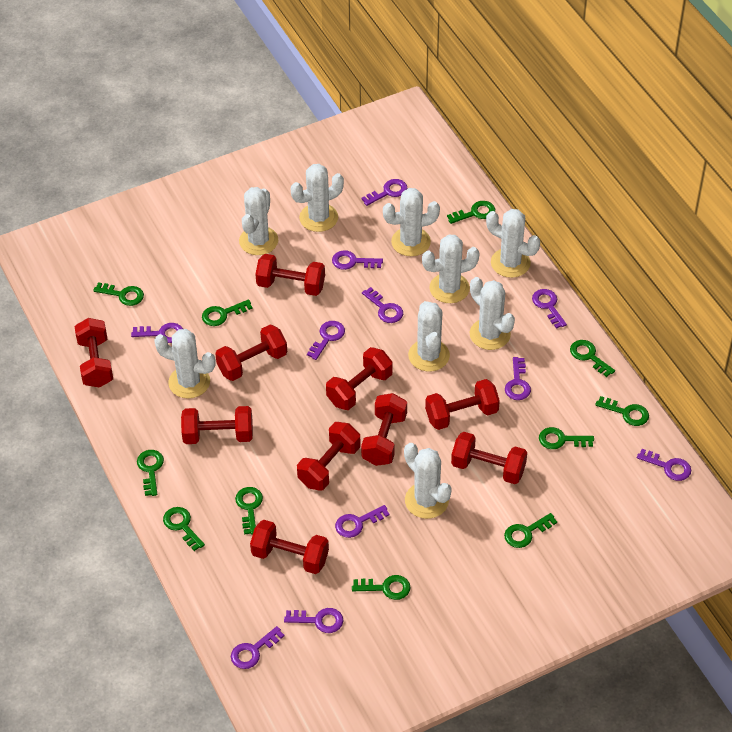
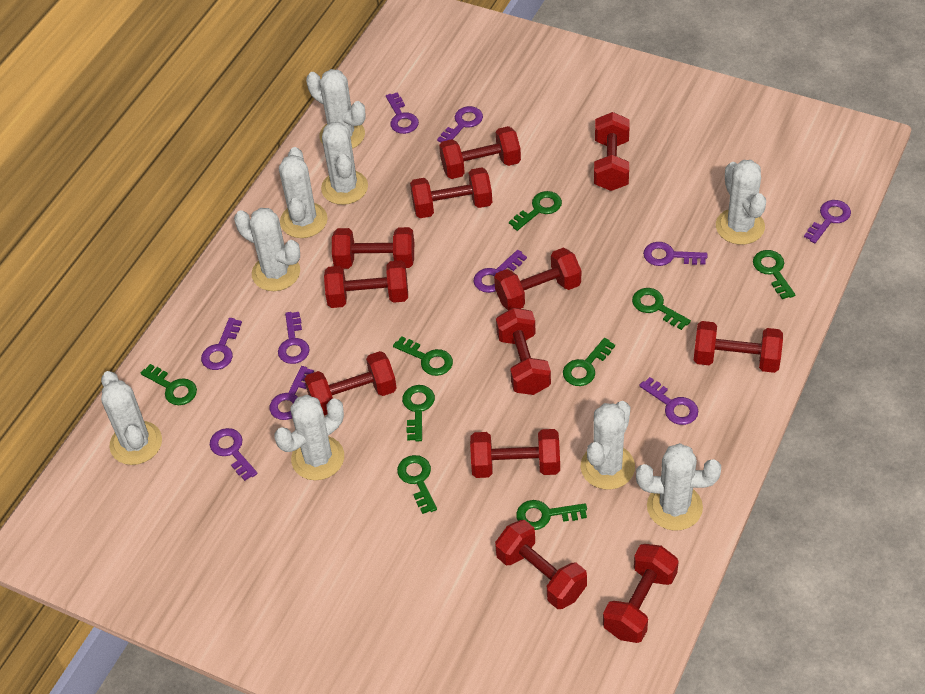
green key: [93,282,144,306] [137,450,164,496] [163,507,205,551] [202,299,253,326] [235,487,263,535] [352,575,410,600] [447,201,495,224] [504,513,557,548] [539,427,594,449] [570,340,615,377] [595,396,649,426] = 11 -> [140,364,197,405] [393,336,453,376] [397,455,437,514] [402,385,435,442] [509,191,562,231] [516,500,587,530] [563,338,615,386] [632,288,691,330] [753,250,795,299] = 9
purple key: [131,323,183,343] [231,626,284,669] [284,608,343,633] [307,321,345,360] [332,250,383,270] [335,505,390,538] [362,179,408,206] [362,287,403,323] [505,357,531,400] [532,289,567,329] [637,449,691,481] = 11 -> [201,318,242,370] [210,428,258,481] [269,366,314,420] [278,312,310,364] [386,92,419,134] [437,106,483,142] [474,250,527,293] [639,377,698,425] [643,242,707,266] [804,200,851,243] = 10
red dumbbell: [74,318,113,388] [181,406,253,444] [215,325,287,381] [250,520,329,574] [255,254,325,296] [297,422,361,491] [326,347,393,410] [361,393,407,466] [425,379,500,430] [451,432,527,484] = 10 -> [304,351,397,415] [324,260,408,308] [332,227,414,269] [410,168,492,218] [439,126,521,179] [470,429,560,478] [494,248,581,310] [495,520,587,609] [496,308,551,395] [594,112,630,191] [603,544,679,643] [694,321,783,373] = 12

